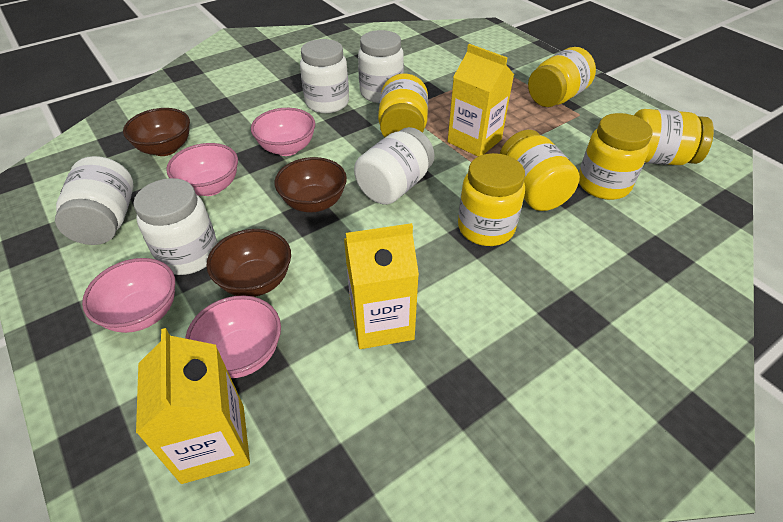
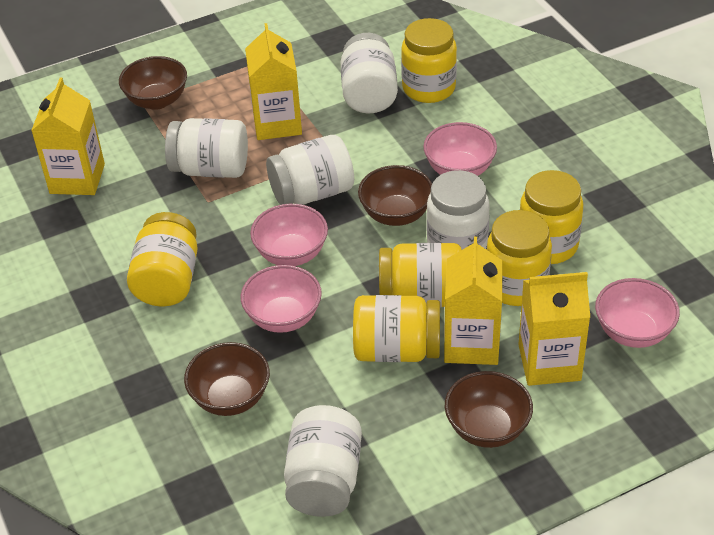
brown bowl: [123,108,190,156] [206,229,291,297] [274,157,347,212] = 3 -> [119,56,187,110] [184,342,270,416] [358,165,432,226] [445,371,533,448] = 4
yellow carton: [136,328,250,484] [344,223,419,349] [447,44,514,157] = 3 -> [31,78,105,195] [245,23,302,140] [444,236,503,365] [518,272,590,386] = 4

